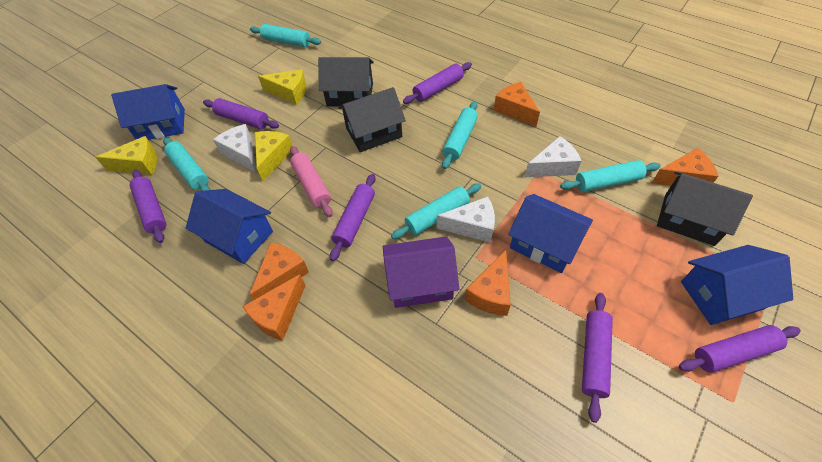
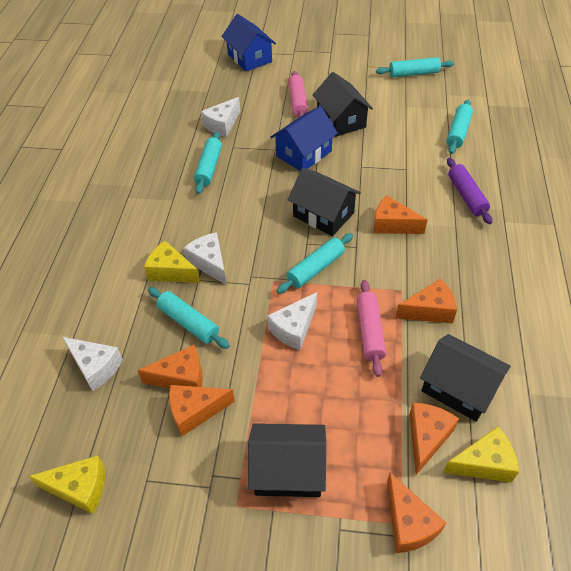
black house: [318,57,374,107] [338,87,406,152] [657,171,753,246] = 3 -> [248,423,326,497] [288,168,361,236] [313,72,373,137] [420,334,511,422] = 4
blue house: [111,84,185,140] [186,189,273,264] [508,194,593,273] [681,245,793,325] = 4 -> [221,14,276,71] [271,106,338,171] = 2
orange cheese: [242,274,306,341] [249,242,309,300] [465,250,511,316] [494,82,540,127] [651,148,718,186] = 5 -> [137,345,202,388] [169,385,235,436] [374,195,427,234] [387,472,446,553] [396,279,457,323] [409,403,459,475] = 6
pink rolling pin: [290,146,333,217] = 1 -> [288,71,308,118] [356,280,386,377] = 2
purple house: [383,236,459,308] = 1 -> none = 0
purple rolling pin: [130,170,166,243] [203,98,279,129] [330,174,375,261] [403,62,472,104] [582,293,613,423] [679,325,801,373] = 6 -> [447,158,492,224] = 1
white cheese: [213,124,256,172] [437,197,495,243] [525,136,581,177] = 3 -> [63,337,123,391] [183,232,227,285] [201,97,240,137] [267,292,317,350] = 4

